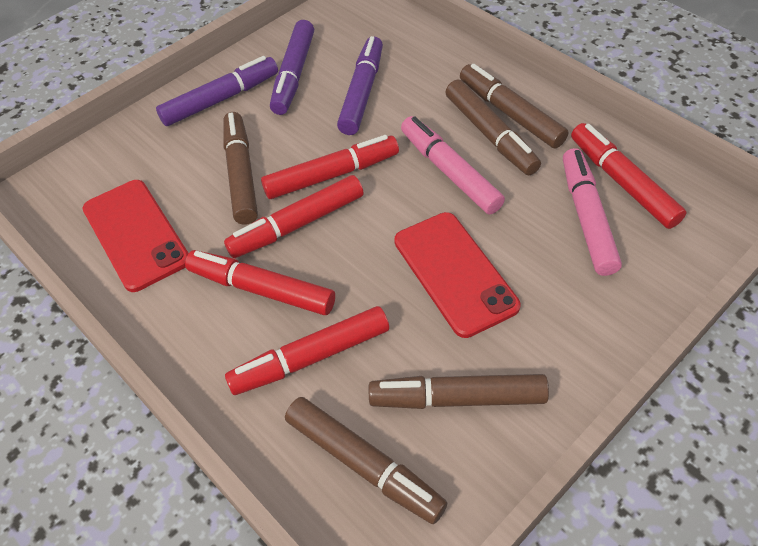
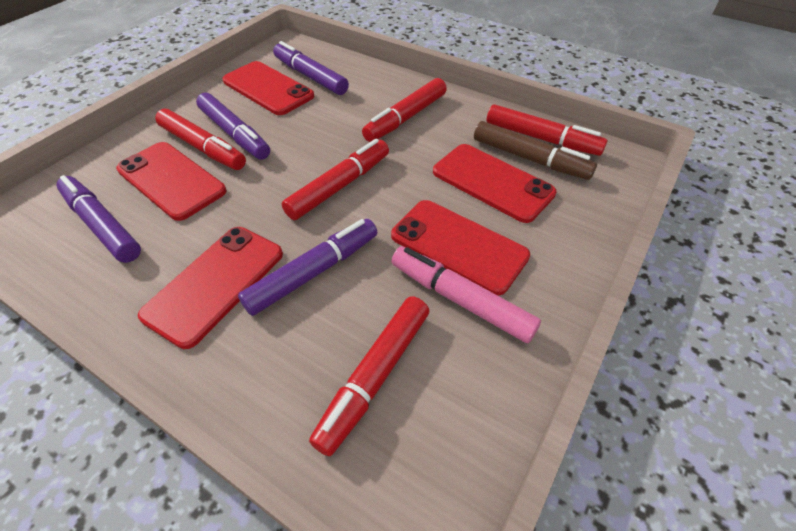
brown marker: [223,112,258,225] [285,397,447,524] [369,374,549,409] [445,79,541,175] [460,64,569,148] = 5 -> [474,121,597,180] = 1
pink marker: [401,116,505,214] [563,148,622,276] = 2 -> [391,246,541,343] = 1
purple marker: [156,56,278,126] [270,20,314,115] [337,36,383,135] = 3 -> [56,175,141,263] [196,92,270,160] [238,219,377,316] [273,41,349,95] = 4
red phone: [82,180,189,292] [394,212,520,338] = 2 -> [116,142,226,221] [138,227,283,349] [223,61,314,115] [391,200,530,295] [433,144,557,223] = 5

